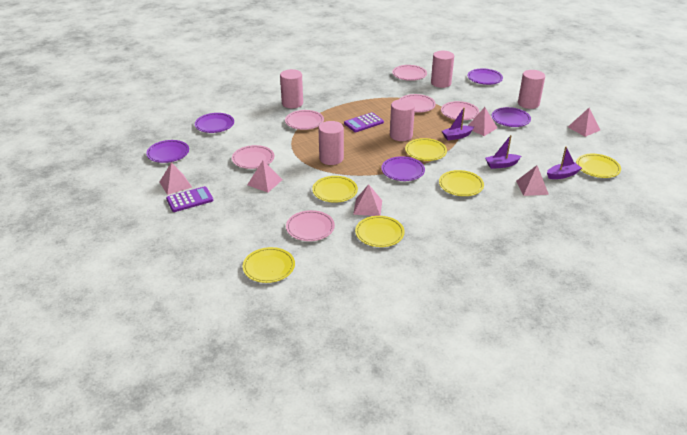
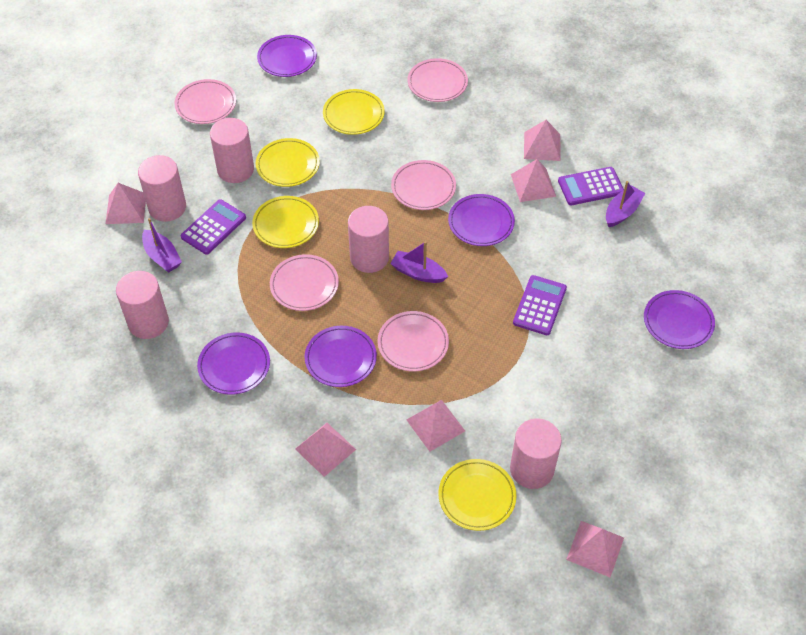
pink plate: [232,145,274,169] [285,110,324,130] [286,210,335,241] [392,65,427,81] [400,94,436,113] [441,101,479,120] = 6 -> [174,79,236,124] [270,254,339,311] [378,311,449,372] [391,160,456,210] [408,58,468,102] = 5
purple calculator: [166,186,214,212] [344,112,384,132] = 2 -> [181,199,246,255] [513,275,567,335] [558,167,624,205] = 3
yellow plate: [243,247,295,283] [312,176,358,203] [355,216,405,247] [405,138,447,161] [439,170,484,196] [576,154,621,178] = 6 -> [252,196,319,248] [256,138,320,187] [323,89,385,135] [438,459,516,531] = 4

